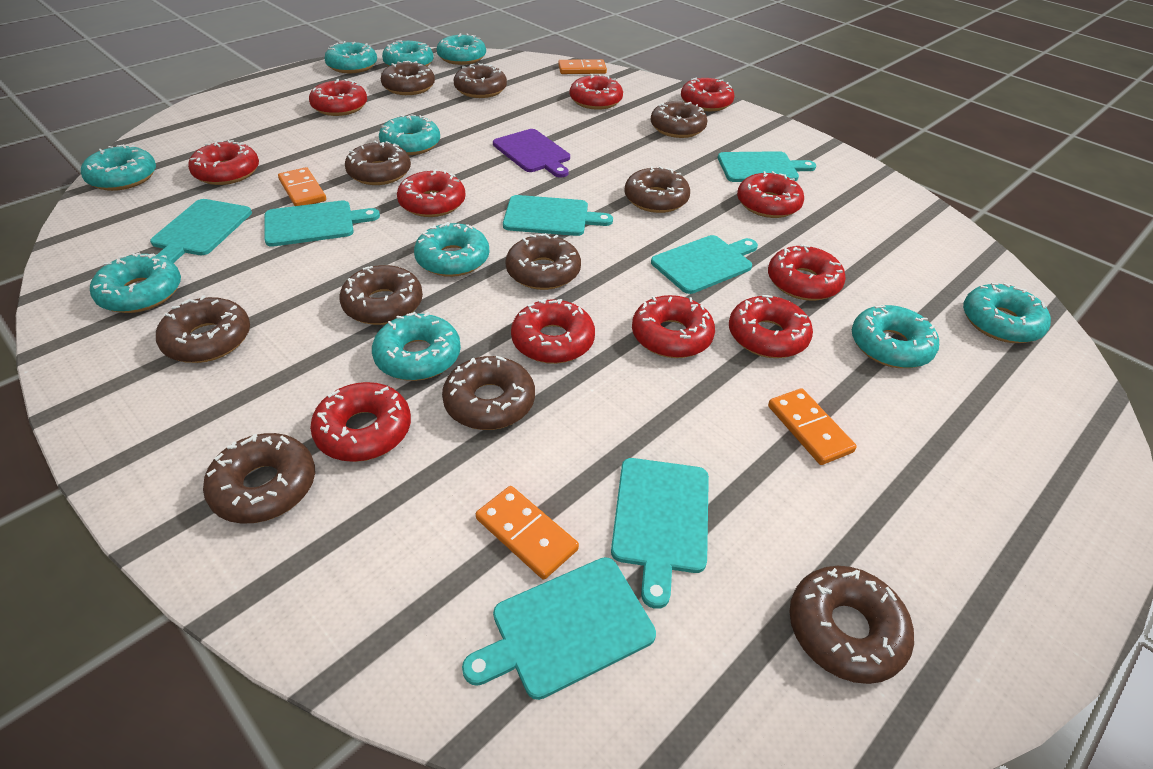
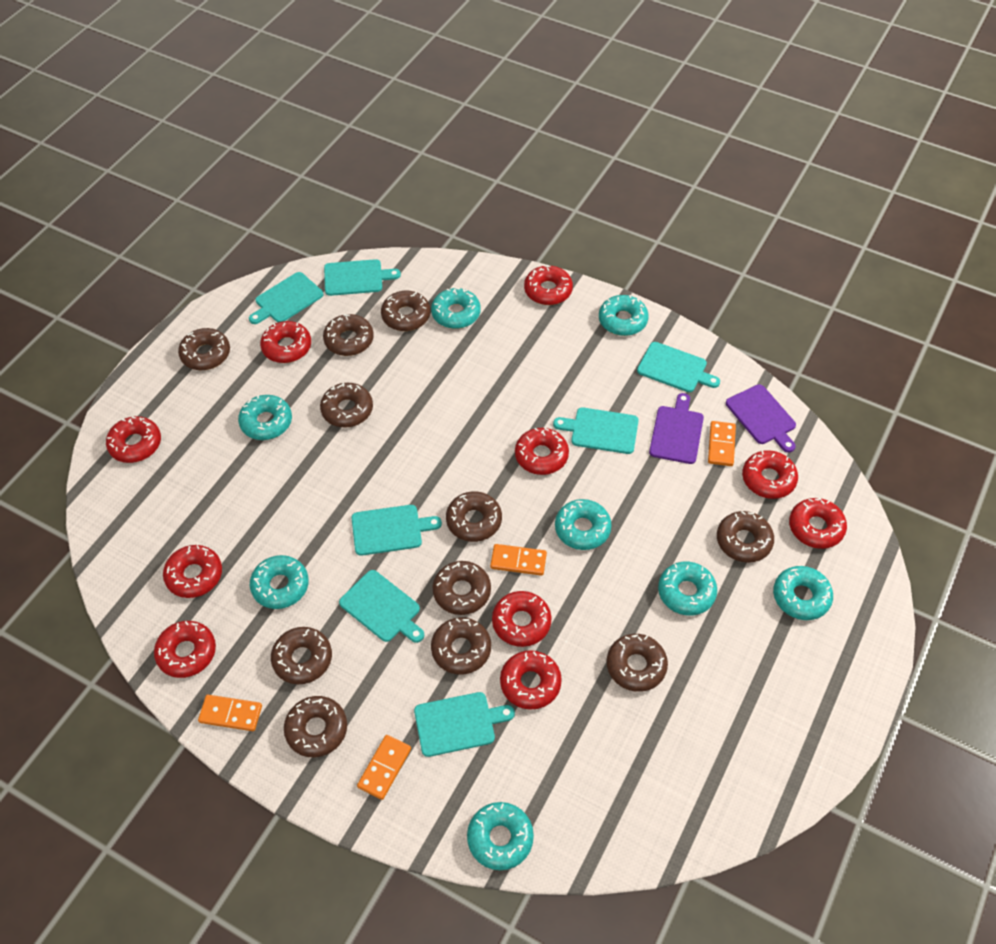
purple cutting board: [493,129,570,177] = 1 -> [649,393,704,464] [726,384,796,453] = 2
red donut: [188,140,259,185] [309,79,367,116] [310,382,411,462] [397,169,466,217] [511,299,595,364] [570,74,623,110] [632,295,715,358] [681,78,735,111] [729,295,813,358] [737,171,804,218] [768,245,846,301] = 11 -> [106,416,161,463] [154,621,216,678] [163,545,222,598] [260,321,311,363] [492,591,552,647] [500,650,562,710] [515,428,569,475] [524,265,573,305] [742,450,798,499] [789,498,847,549] = 10
turquoise donut: [81,144,156,191] [90,252,181,313] [324,41,377,73] [372,312,461,381] [379,114,440,155] [382,40,434,66] [414,222,489,277] [437,33,486,65] [852,305,939,368] [963,283,1051,343] = 10 -> [238,395,292,440] [250,555,309,609] [431,288,481,329] [467,802,534,870] [555,499,612,550] [599,295,649,336] [658,562,717,616] [773,566,833,620] = 8

